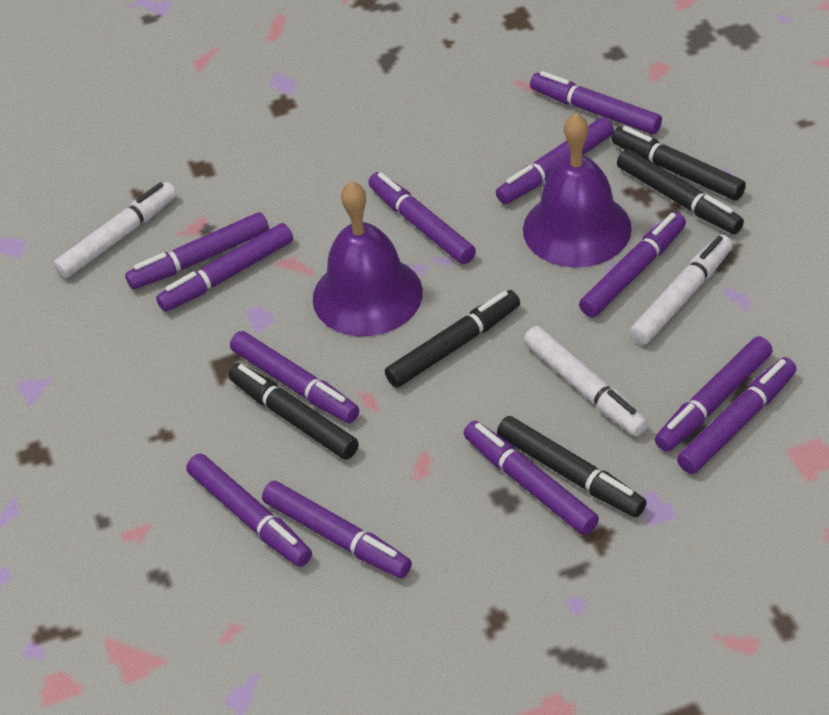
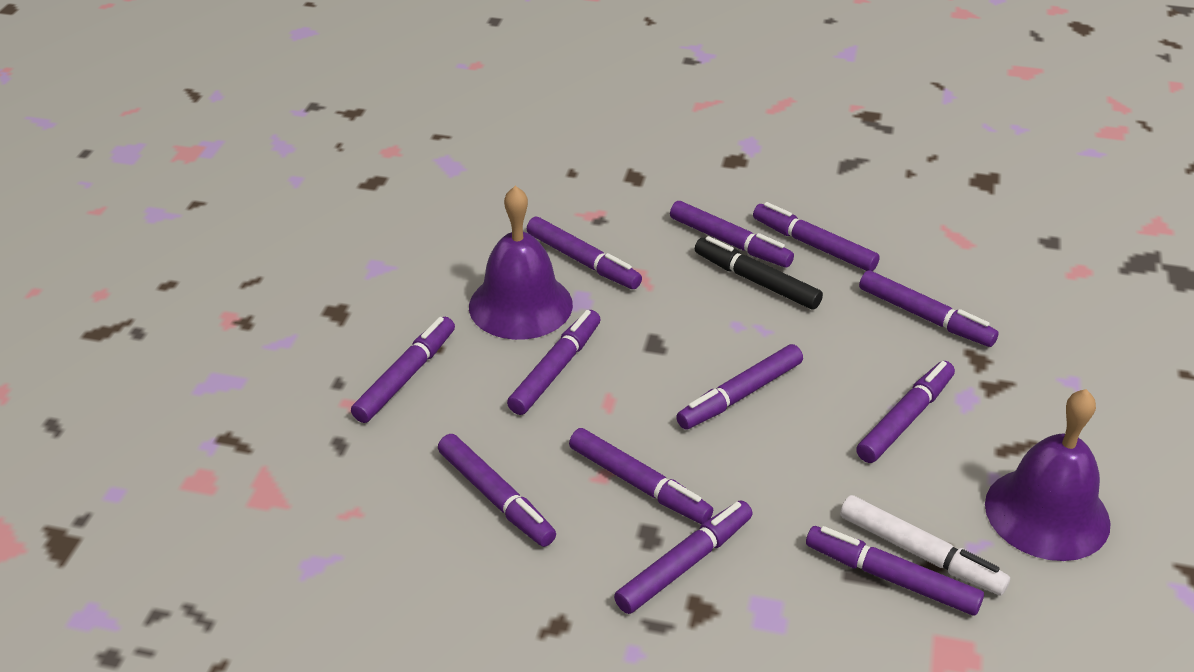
black marker: [228,363,359,460] [385,290,520,388] [497,416,647,517] [612,126,746,200] [617,149,744,234] = 5 -> [695,236,823,309] = 1
white marker: [53,182,177,278] [524,326,648,436] [630,235,733,345] = 3 -> [840,495,1010,595] = 1

